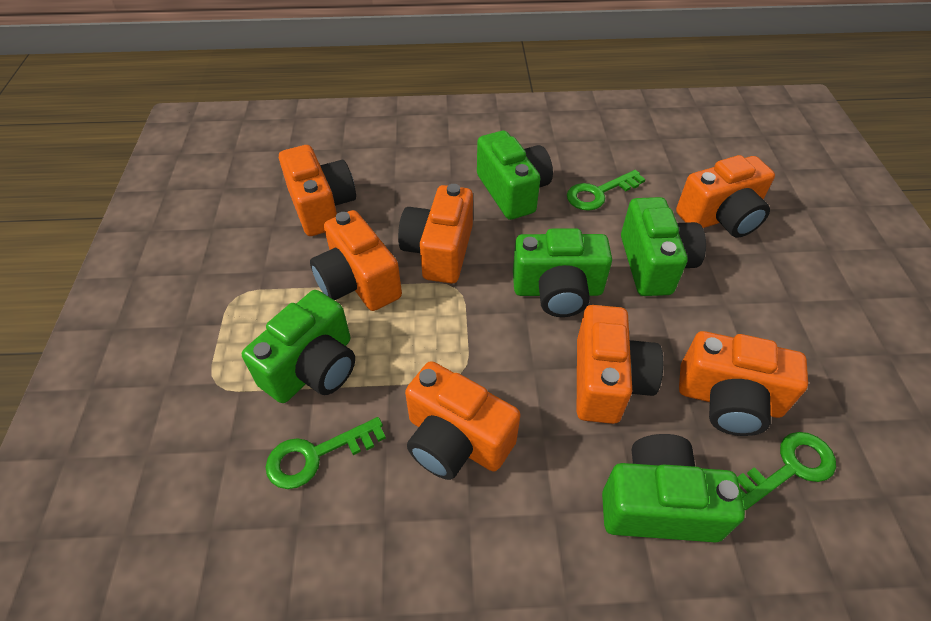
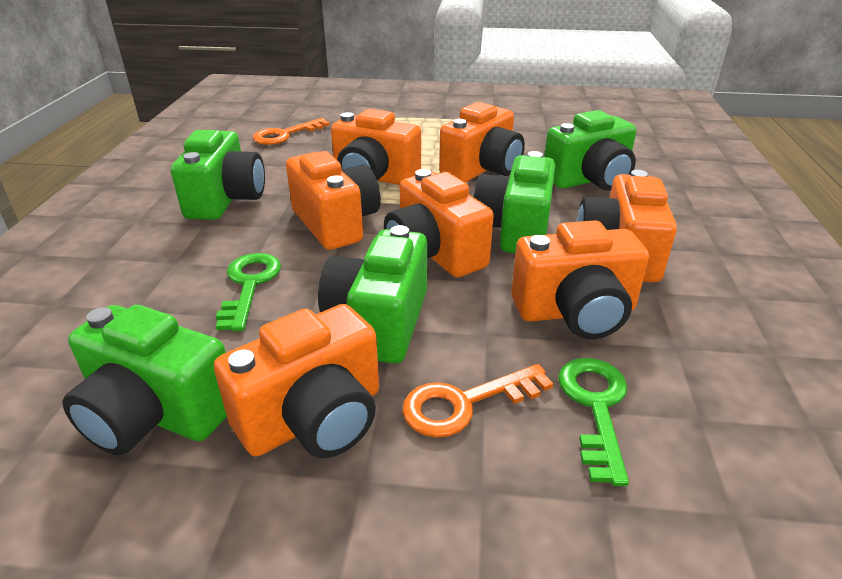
green key: [266,417,386,489] [567,170,646,211] [737,432,836,511] = 3 -> [216,253,281,331] [558,358,629,486] = 2
orange key: none = 0 -> [253,118,330,145] [402,364,553,438] = 2

